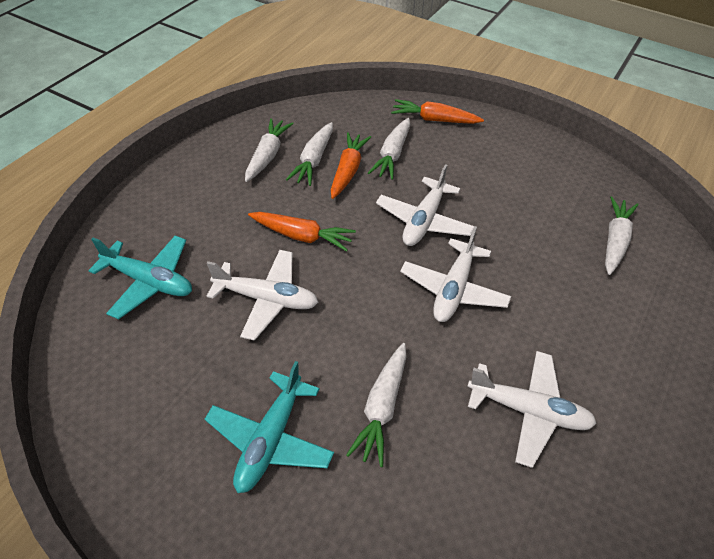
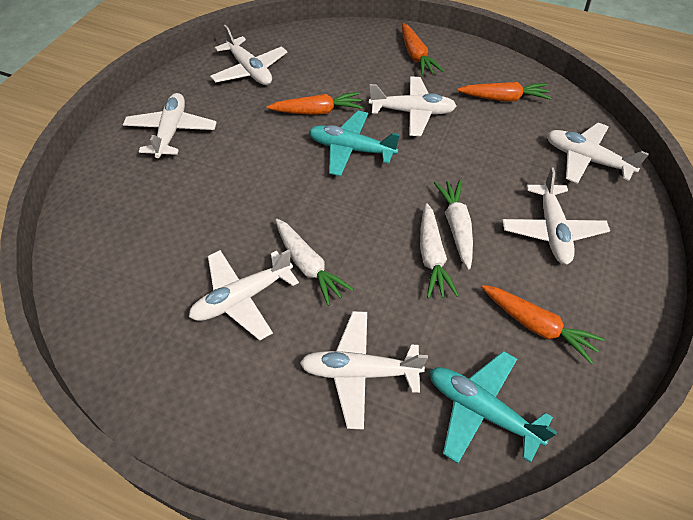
orange carrot: [248,212,356,252] [331,132,371,199] [391,99,484,124] = 3 -> [267,92,363,115] [402,23,444,76] [457,82,552,101] [482,285,605,364] = 4
white carrot: [245,118,294,182] [286,122,333,186] [346,343,407,467] [368,118,410,180] [605,196,638,275] = 5 -> [276,219,354,306] [420,203,459,299] [434,180,473,269] = 3
white plane: [207,250,318,341] [376,164,474,246] [400,226,511,322] [467,351,597,468] = 4 -> [123,93,217,158] [189,249,299,341] [210,25,287,85] [300,311,428,430] [369,76,457,136] [502,167,610,264] [547,122,649,184] = 7

